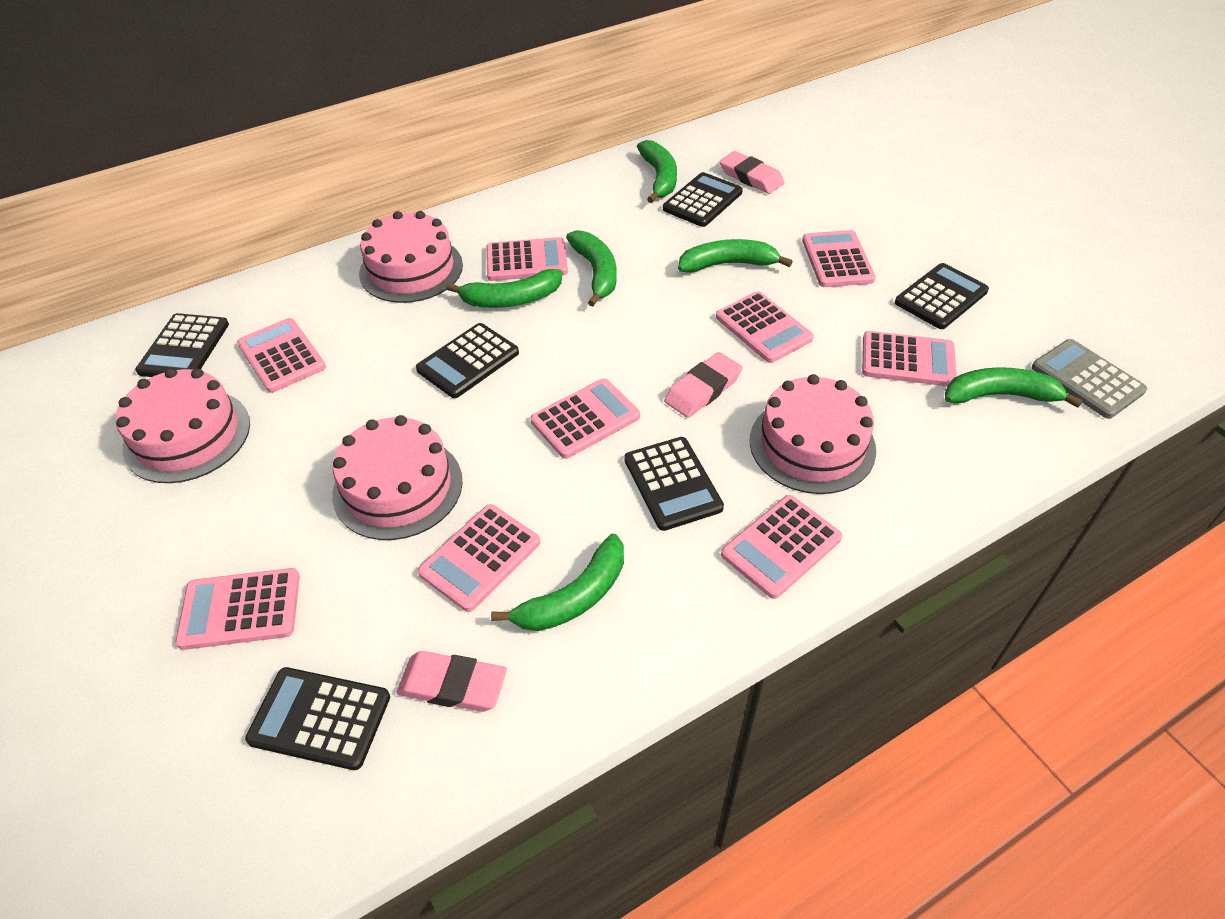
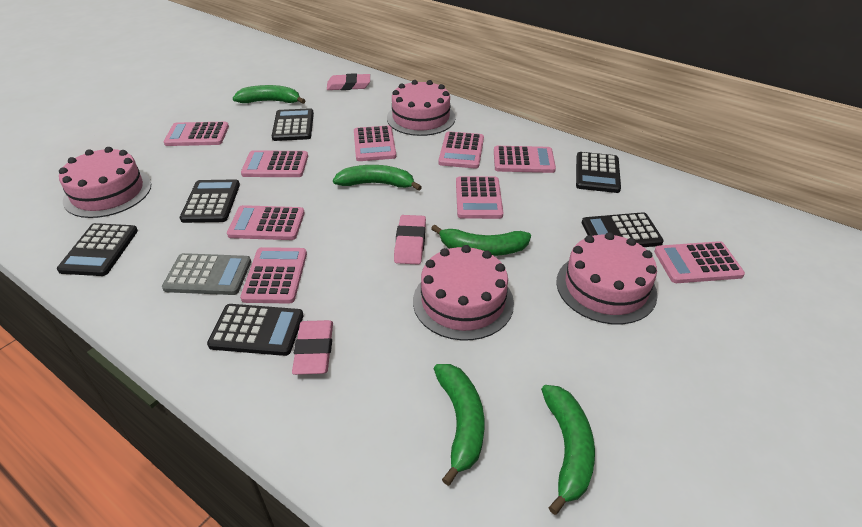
green banana: [446,269,562,308] [491,534,624,631] [566,230,617,306] [637,140,677,203] [678,239,793,273] [945,367,1083,408] = 6 -> [233,85,306,104] [333,165,422,191] [431,225,531,256] [434,364,484,486] [541,385,595,515] = 5

